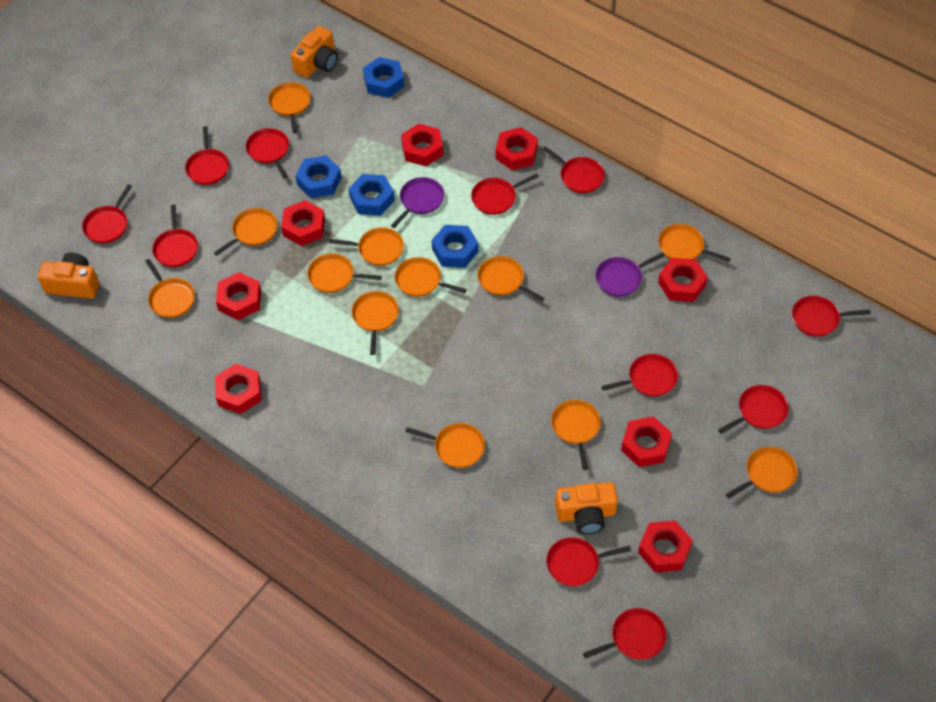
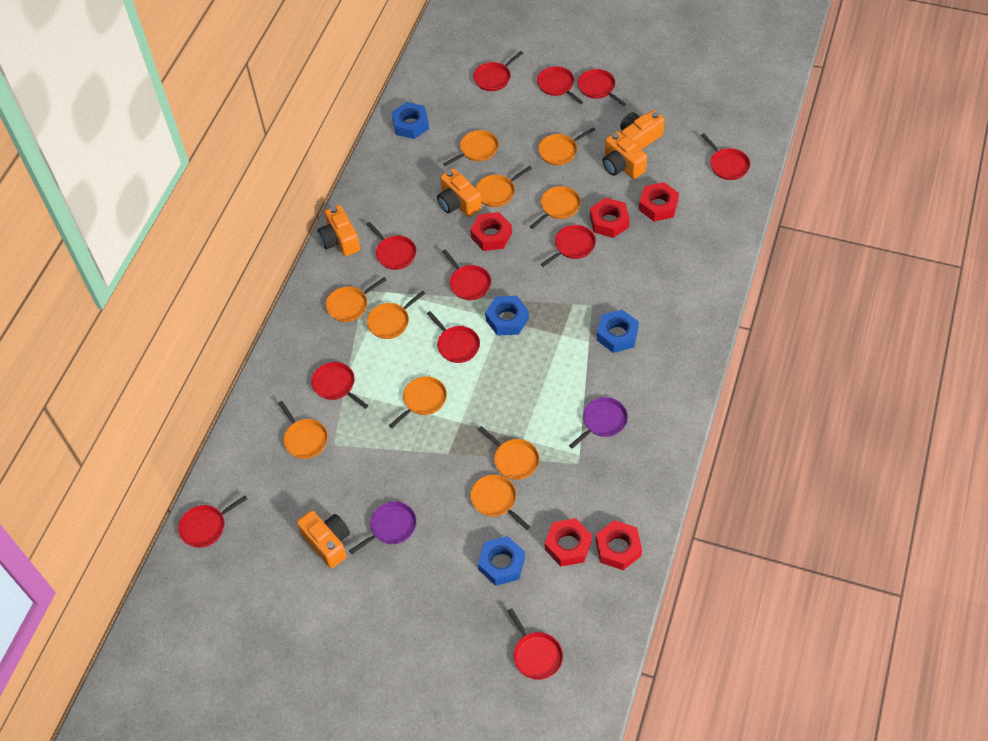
orange camera: [38,252,99,299] [291,26,338,78] [555,482,618,534] = 3 -> [297,510,350,568] [317,205,360,256] [437,168,482,217] [602,131,647,179] [620,110,665,150] = 5
orange pan: [145,259,195,318] [214,208,277,256] [268,82,311,133] [307,254,382,293] [329,227,404,266] [352,291,399,355] [395,257,467,297] [405,423,485,468] [477,256,544,302] [551,400,601,470] [658,224,731,262] [726,447,798,499] = 12 -> [278,401,328,459] [326,277,386,322] [367,291,426,339] [389,376,447,428] [443,130,499,166] [470,475,530,530] [476,166,532,207] [478,426,540,480] [530,186,581,229] [538,127,595,165] = 10
red nut: [215,364,262,414] [216,272,261,320] [281,200,325,246] [401,124,443,166] [495,127,538,170] [621,416,672,467] [638,521,693,573] [658,258,708,302] = 8 -> [470,212,512,251] [545,518,592,567] [590,198,630,238] [596,520,642,570] [639,182,679,221] = 5

